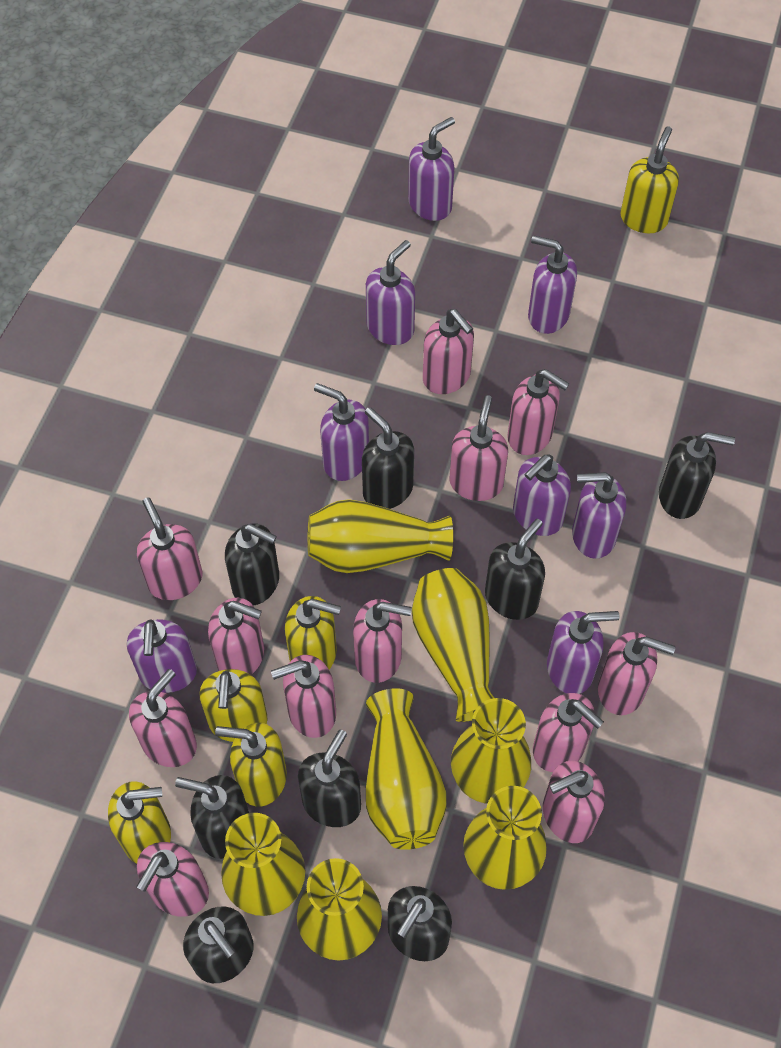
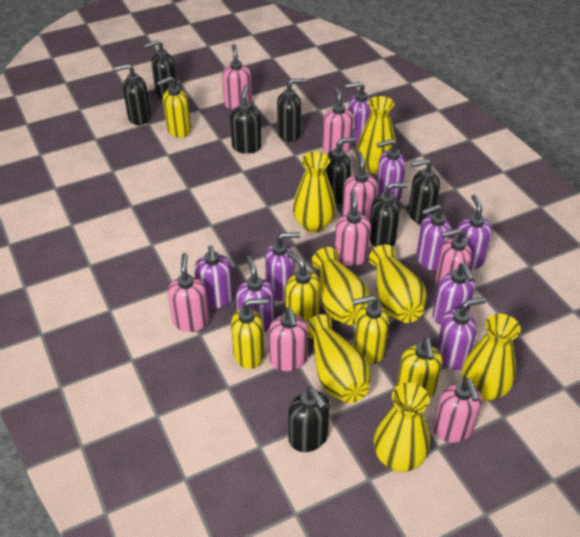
pink soap dispenser: [129,669,197,767] [136,842,209,917] [137,497,202,600] [208,598,264,675] [271,655,336,738] [353,599,412,683] [423,309,474,394] [449,395,508,501] [508,369,570,455] [533,693,604,772] [543,761,605,843] [598,632,676,715] = 12 -> [168,253,209,332] [222,44,252,110] [268,307,308,371] [322,86,354,154] [334,191,371,266] [342,152,378,221] [433,378,482,443] [436,228,472,286] = 8
purple soap dispenser: [127,619,197,693] [314,383,369,481] [366,240,415,345] [408,117,455,221] [513,454,571,536] [528,235,577,334] [547,611,620,694] [572,472,626,559] = 8 -> [194,245,234,308] [236,256,275,332] [265,232,300,301] [345,82,371,144] [377,139,406,201] [416,204,452,271] [433,263,476,325] [436,297,486,370] [455,194,493,270] = 9

